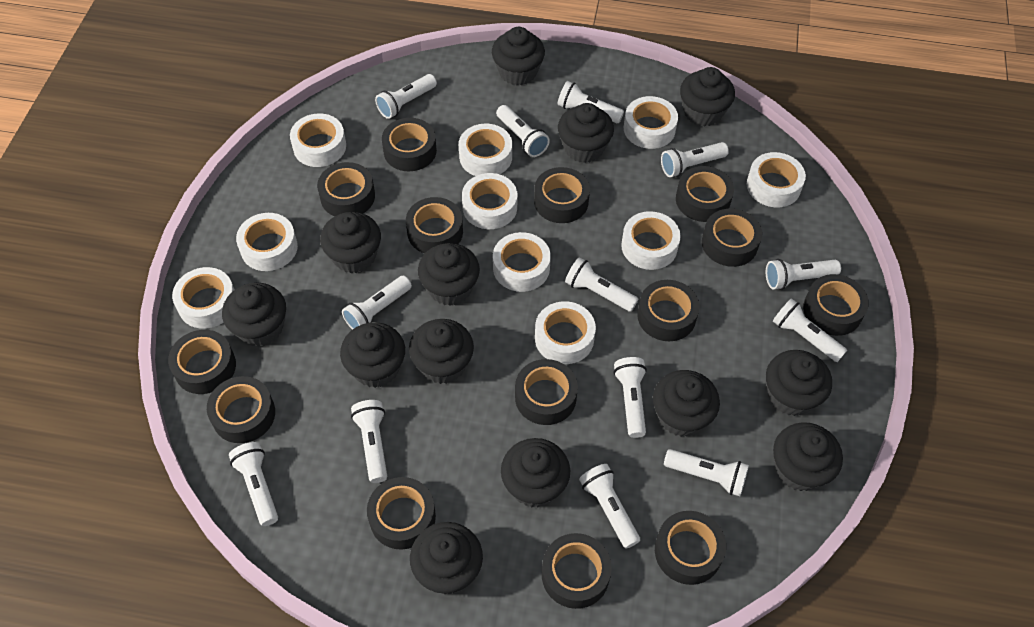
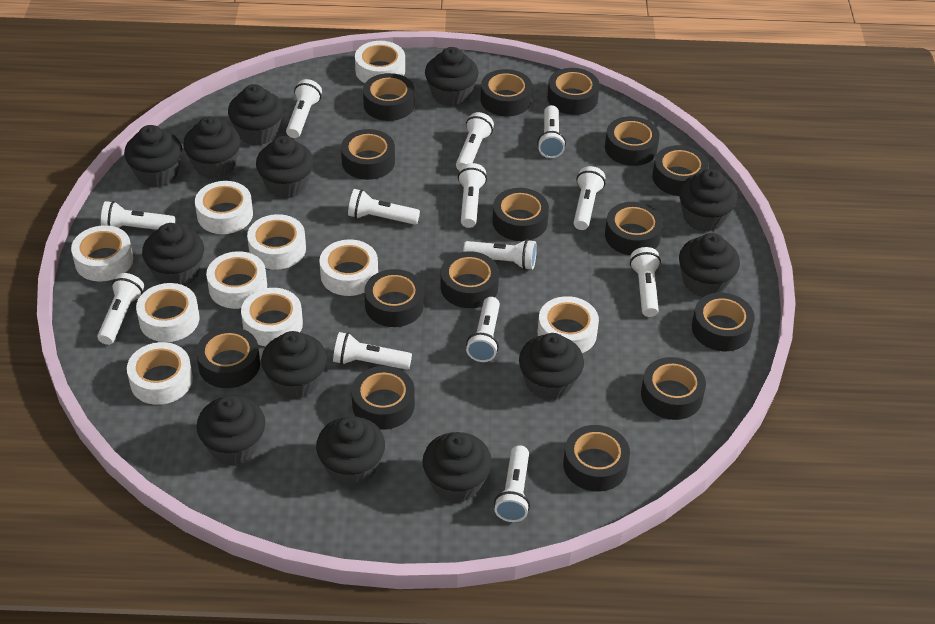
black tape: [168,330,236,394] [207,376,275,443] [317,162,375,216] [367,477,436,550] [382,118,437,171] [406,197,463,253] [515,359,578,425] [534,167,590,223] [542,533,612,609] [637,280,699,341] [655,511,726,585] [676,166,734,222] [702,209,762,267] [803,274,869,336] = 14 -> [196,327,260,388] [341,129,395,180] [351,366,415,430] [363,73,415,121] [364,269,424,327] [441,251,499,308] [481,69,532,116] [492,188,549,241] [547,68,600,115] [563,425,630,491] [605,116,660,166] [605,202,663,255] [641,357,706,420] [652,145,709,196] [692,293,755,351] = 15

